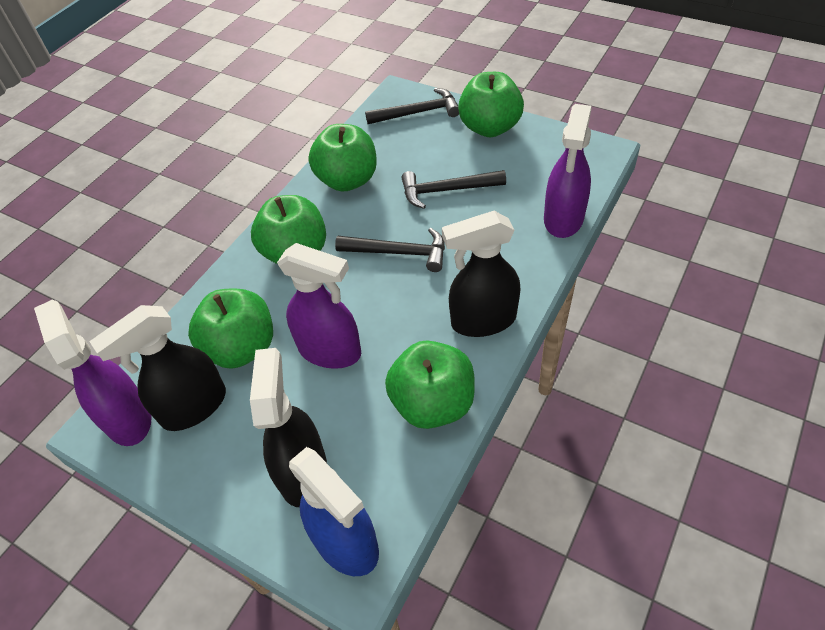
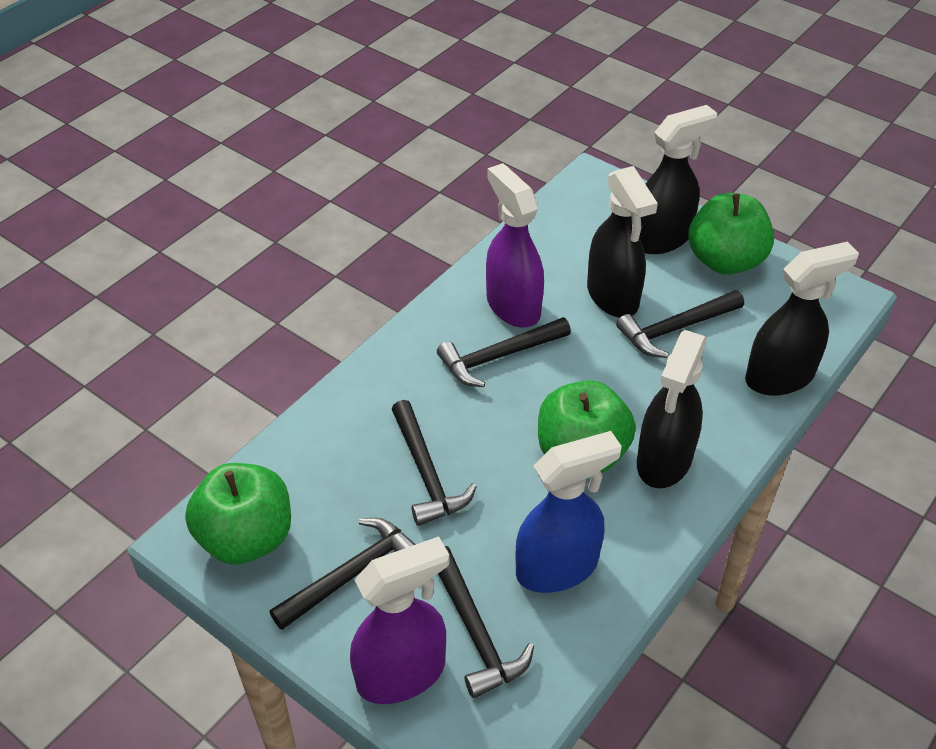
black hammer: [335,228,445,272] [365,88,459,124] [401,170,506,209] = 3 -> [270,518,416,630] [392,400,477,526] [437,317,571,387] [438,546,534,699] [616,290,744,358] = 5
black spray bottle: [89,305,226,431] [250,348,327,507] [442,211,520,337] = 3 -> [587,166,658,317] [637,330,707,488] [639,105,717,254] [745,242,859,396] = 4
green apple: [188,288,273,369] [251,195,326,264] [308,124,377,191] [385,341,475,429] [458,72,524,137] = 5 -> [185,463,291,564] [538,380,636,473] [688,193,774,275] = 3
purple spray bottle: [34,299,152,446] [277,243,361,369] [544,104,591,238] = 3 -> [350,536,449,704] [486,163,544,327] = 2

